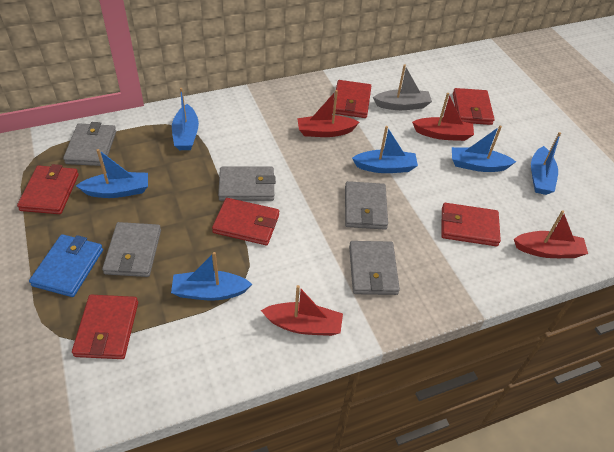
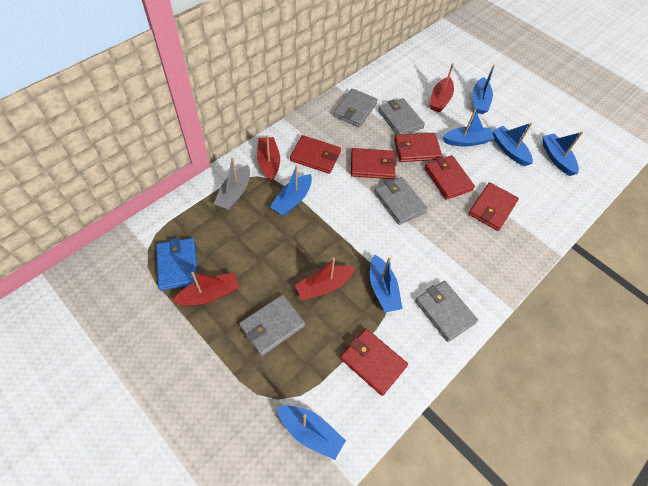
blue boat: [76,149,148,198] [171,252,252,301] [172,88,199,150] [352,126,418,173] [452,126,516,172] [531,132,561,195] = 6 -> [270,165,312,216] [277,405,346,460] [370,254,402,313] [443,109,495,146] [473,65,495,114] [492,122,533,166] [542,131,583,176] = 7

